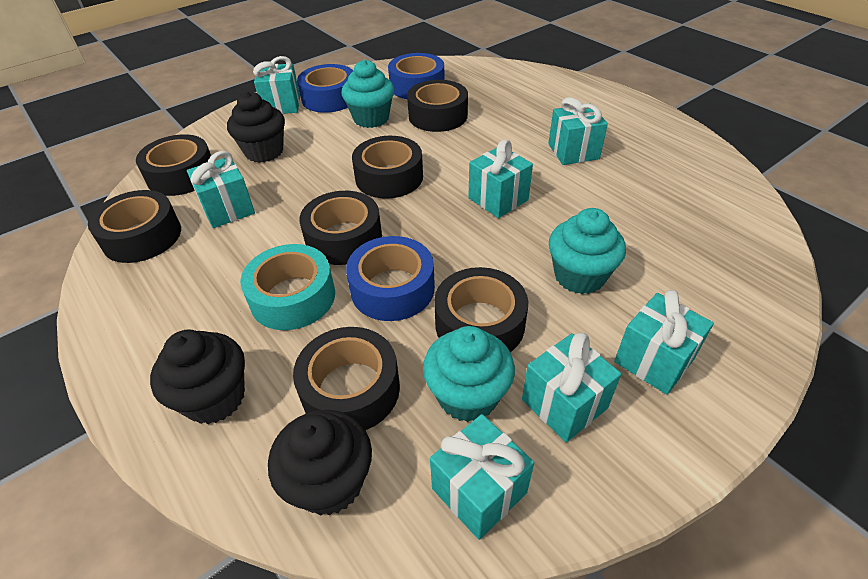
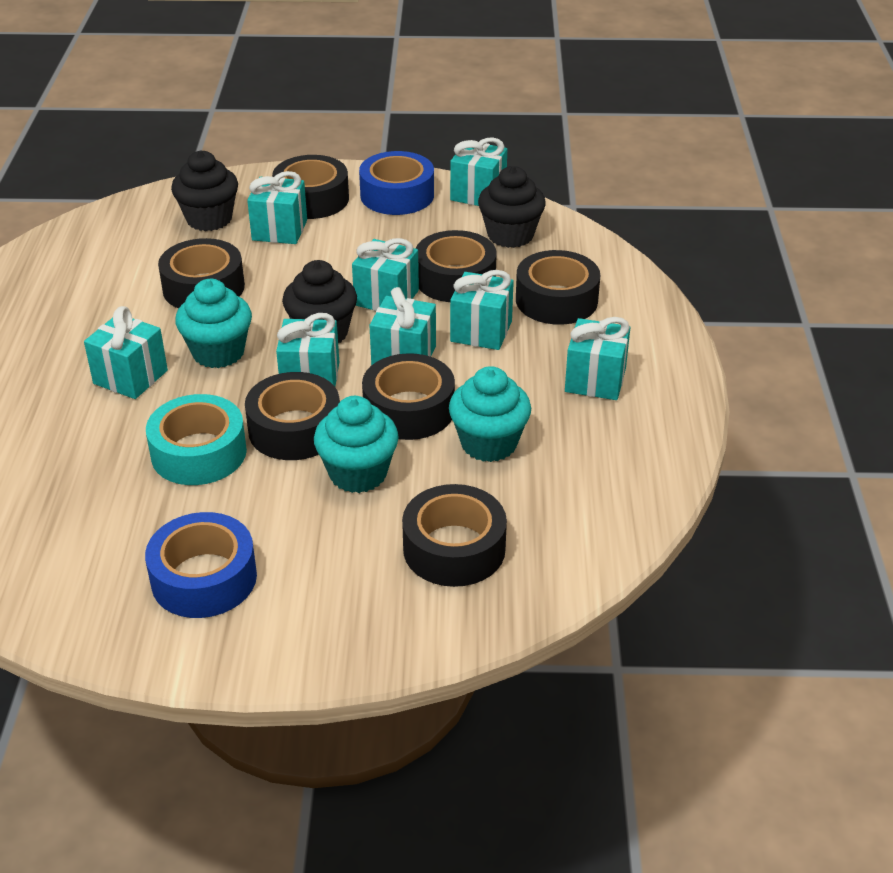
blue tape: [297,64,353,113] [346,236,435,321] [388,53,445,99] = 3 -> [145,512,257,618] [359,151,434,215] = 2
turquoise gift: [187,151,255,228] [253,56,300,114] [430,414,534,540] [468,139,533,218] [522,333,621,442] [548,97,608,165] [614,290,714,395] = 7 -> [84,306,168,399] [247,171,307,244] [276,313,339,386] [352,238,419,311] [370,287,436,366] [450,137,507,206] [450,270,514,350] [565,317,630,400] = 8

